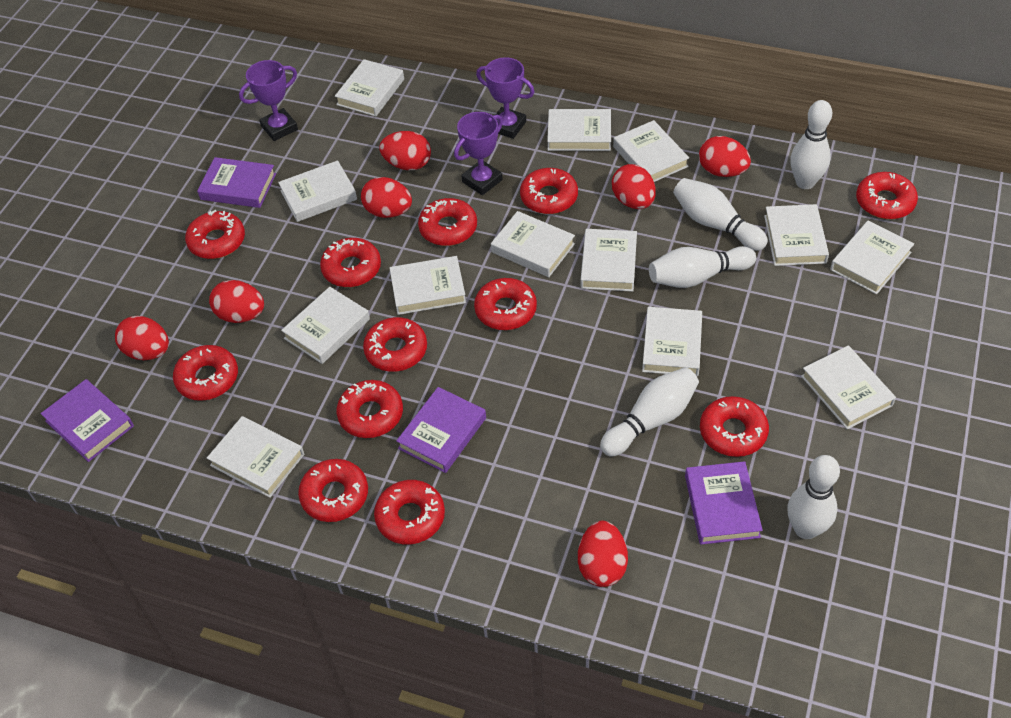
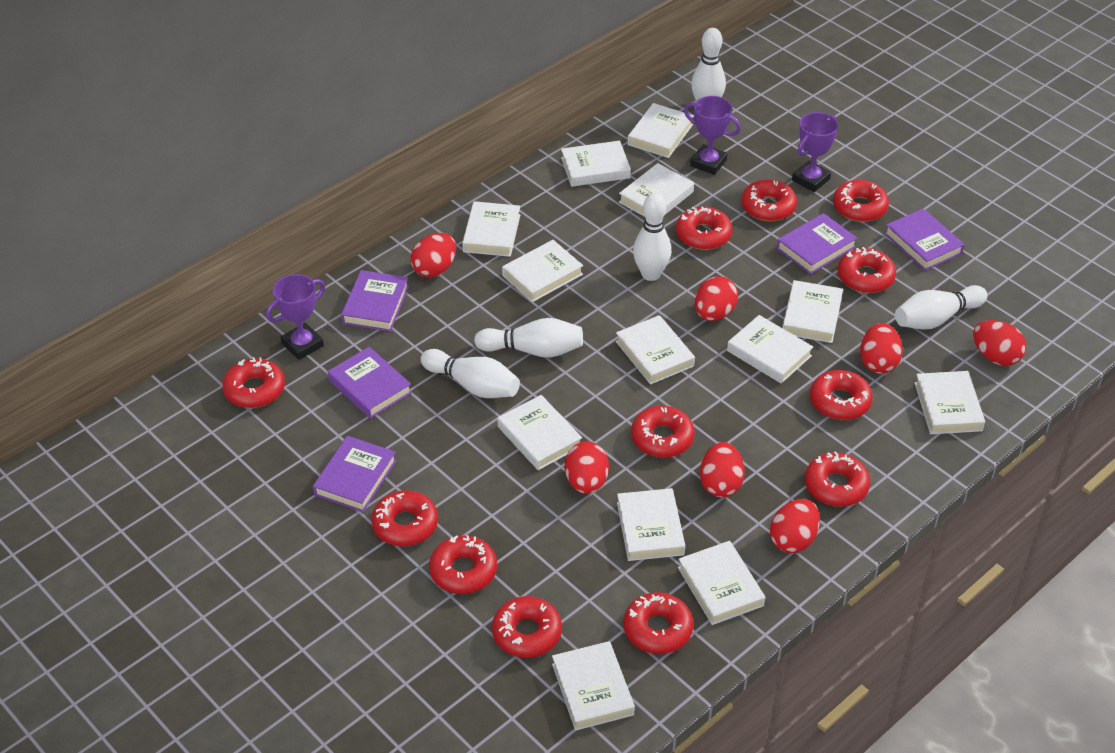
purple book: [41,379,134,462] [197,157,276,208] [396,387,486,473] [685,461,763,545] = 4 -> [313,436,397,512] [328,347,412,418] [341,270,409,332] [777,213,857,274] [884,209,964,271] = 5

